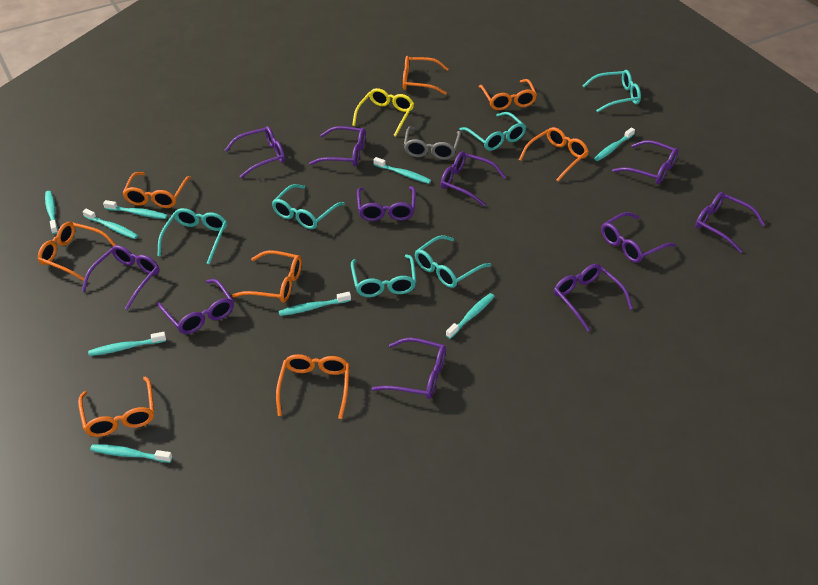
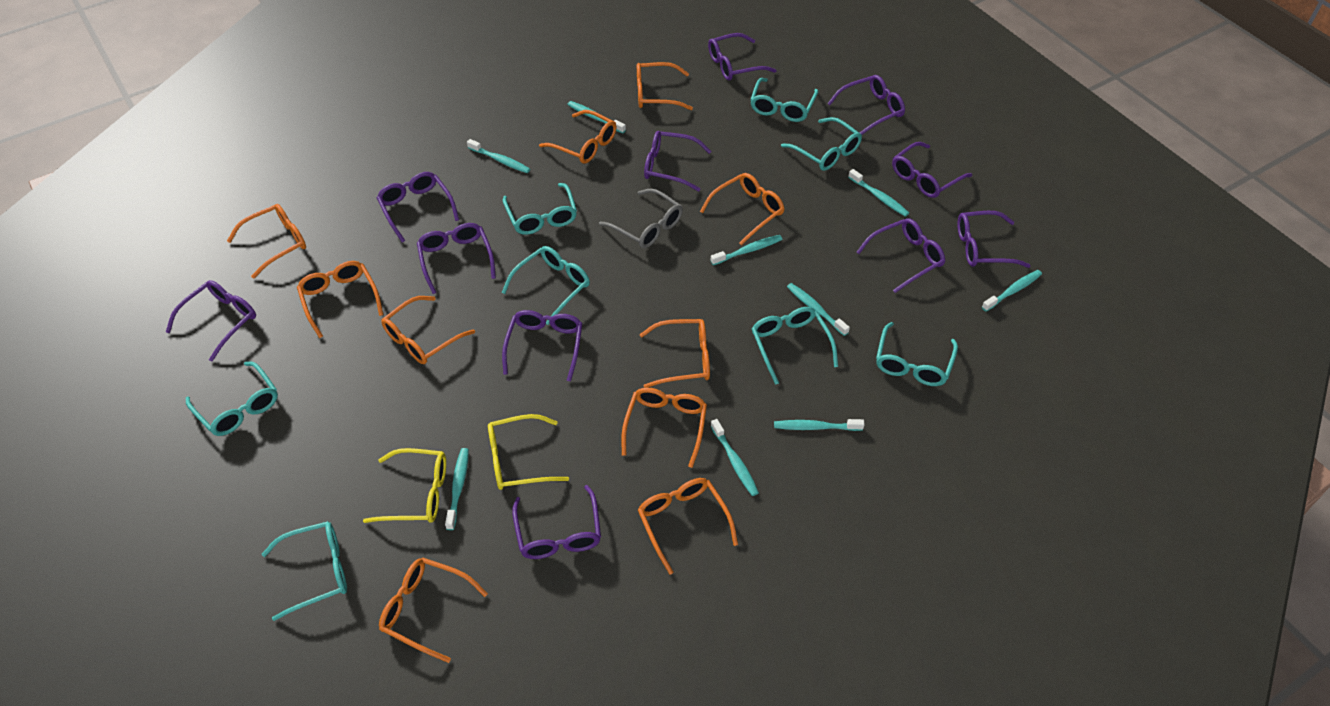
orange glasses: [38,222,116,281] [78,376,154,437] [123,172,191,208] [232,250,302,302] [276,354,349,419] [403,56,448,95] [479,79,537,110] [519,127,589,181] = 8 -> [227,204,306,279] [297,261,383,338] [379,558,488,663] [381,296,475,364] [539,110,616,164] [621,387,707,468] [637,62,693,110] [638,478,738,575] [640,319,710,388] [700,173,784,245] = 10
turquoise glasses: [157,208,227,265] [272,184,345,229] [351,255,416,297] [415,235,491,288] [459,112,526,151] [582,70,641,112] = 6 -> [186,361,278,436] [262,521,347,621] [502,246,590,325] [503,183,577,235] [750,78,818,122] [751,307,838,385] [781,117,862,171] [876,322,958,386] = 8
yellow glasses: [352,88,414,137] = 1 -> [363,448,446,523] [488,414,569,490] = 2

